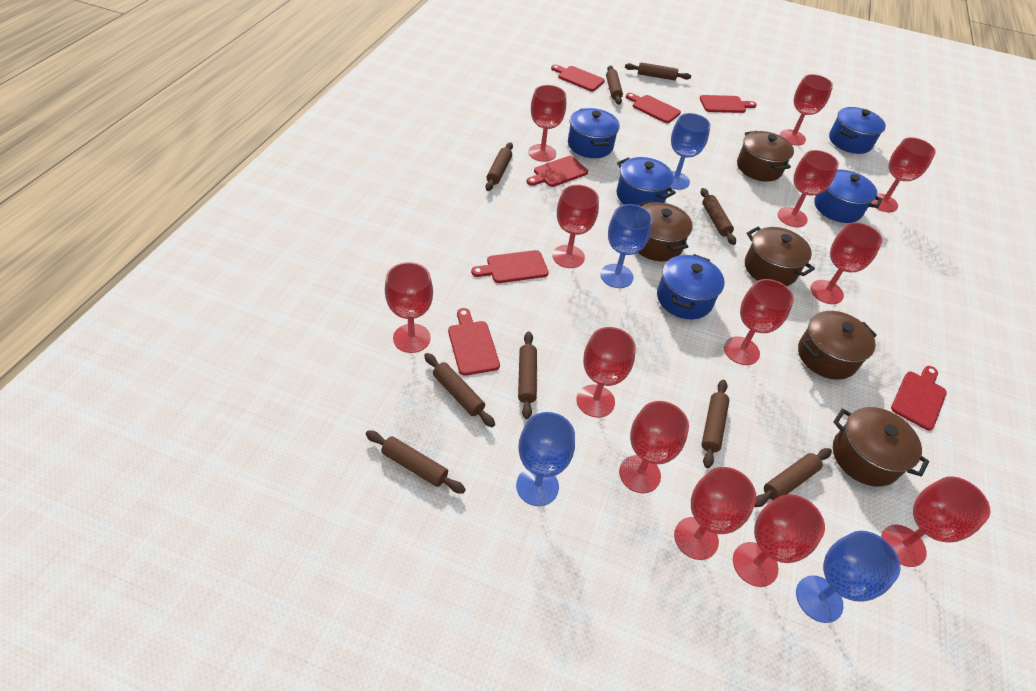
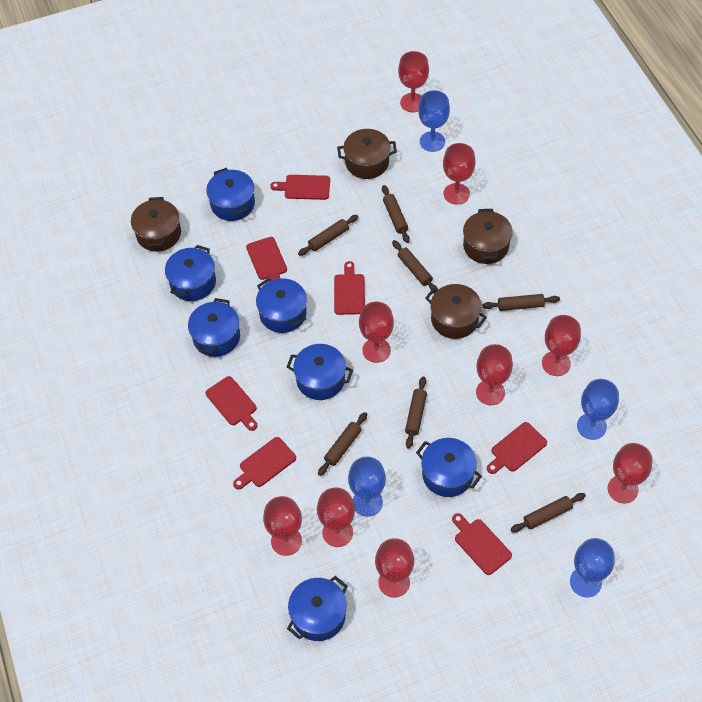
blue pot: [568,108,620,158] [617,157,676,205] [657,254,725,319] [814,170,883,223] [829,107,886,154] = 5 -> [165,245,216,301] [188,298,240,357] [206,168,255,221] [256,278,307,333] [287,344,353,400] [287,576,348,641] [416,438,482,497] = 7
brown pot: [638,201,693,261] [737,131,794,182] [745,227,815,286] [798,311,877,380] [833,407,929,487] = 5 -> [131,197,181,252] [337,129,397,179] [425,284,487,339] [463,209,513,264] = 4
brown rolling pin: [366,430,466,494] [424,353,495,427] [485,142,513,191] [518,331,537,419] [606,65,623,105] [625,62,691,80] [701,188,736,245] [701,380,729,468] [754,448,832,507] = 9 -> [298,215,358,256] [318,412,367,476] [382,185,410,243] [392,240,438,293] [405,377,427,449] [483,294,560,311] [510,493,586,532] = 7
red goblet: [385,262,433,353] [529,85,566,162] [553,185,599,268] [576,327,636,418] [619,401,689,493] [674,467,756,560] [724,279,794,365] [733,494,825,587] [778,150,839,227] [780,74,833,145] [810,223,882,304] [871,138,936,212] [881,476,990,567] = 13 -> [263,496,302,556] [317,487,355,547] [359,302,394,363] [375,538,414,598] [398,51,429,112] [443,143,475,205] [476,344,513,405] [542,315,581,376] [608,443,652,504] = 9

